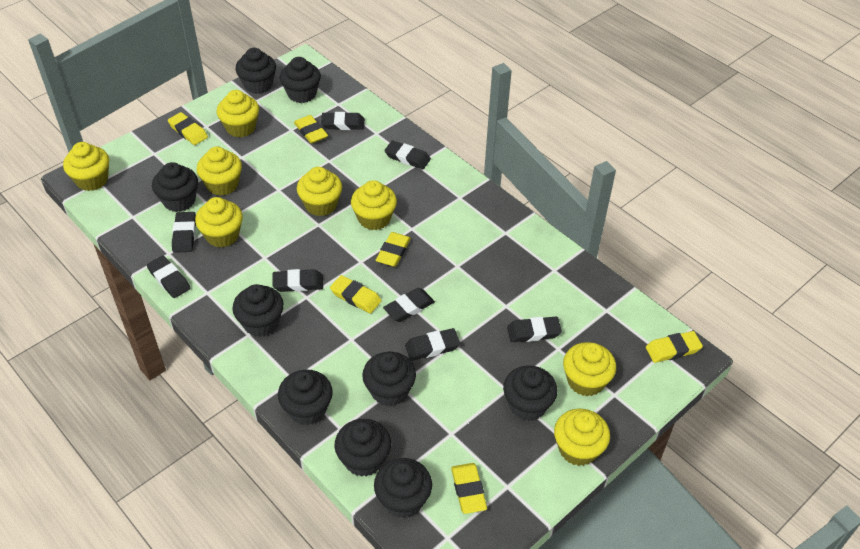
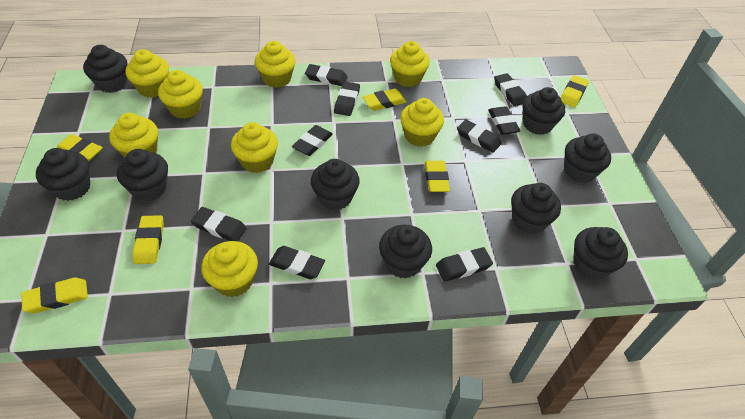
black eraser: [147,256,191,298] [172,212,196,253] [272,269,323,292] [321,112,365,130] [383,288,435,322] [384,140,431,169] [405,328,460,361] [507,317,562,342] = 8 -> [191,207,247,241] [269,246,325,279] [292,125,333,156] [305,64,348,86] [334,81,360,116] [436,247,493,282] [457,119,502,153] [488,106,520,135] [494,73,527,106] = 9

